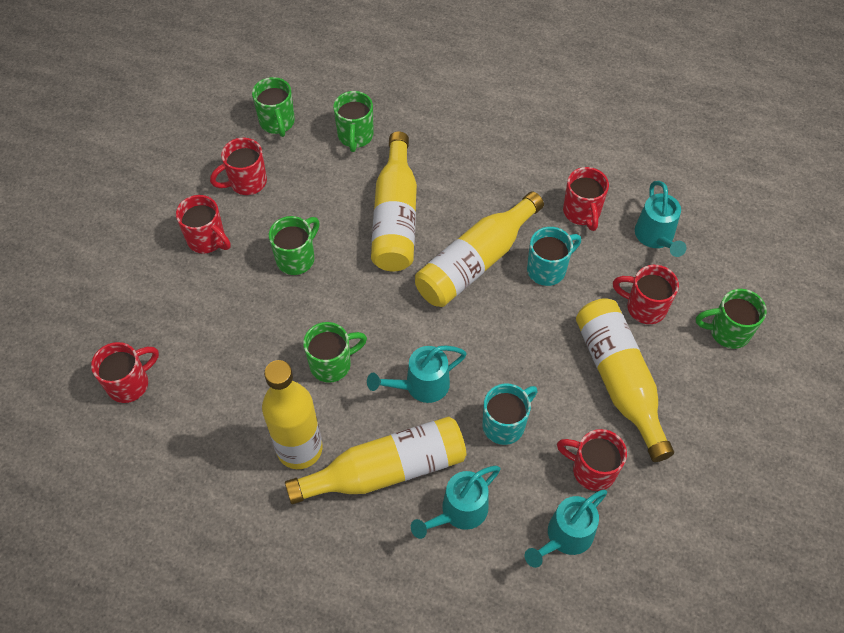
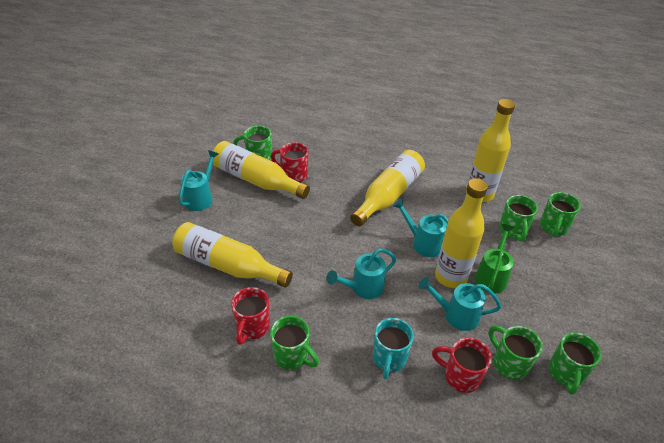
green mug: [252,77,295,137] [269,216,319,275] [303,322,367,383] [333,91,374,152] [696,289,767,349] = 5 -> [233,126,272,161] [270,316,319,370] [489,326,543,380] [499,195,538,242] [540,192,581,237] [549,332,602,395] = 6
green watering can: none = 0 -> [475,224,514,293] = 1
red mug: [91,342,159,403] [176,195,231,254] [210,138,267,195] [557,429,627,491] [563,167,609,231] [613,265,679,324] = 6 -> [231,287,270,345] [271,142,309,182] [432,337,492,393] = 3
turquoise mug: [482,383,538,445] [527,227,581,286] = 2 -> [372,318,414,379] = 1

